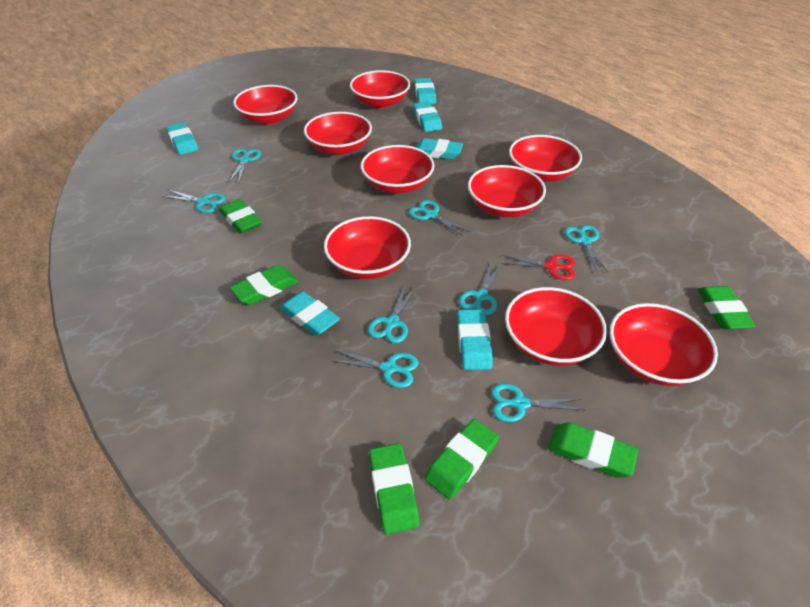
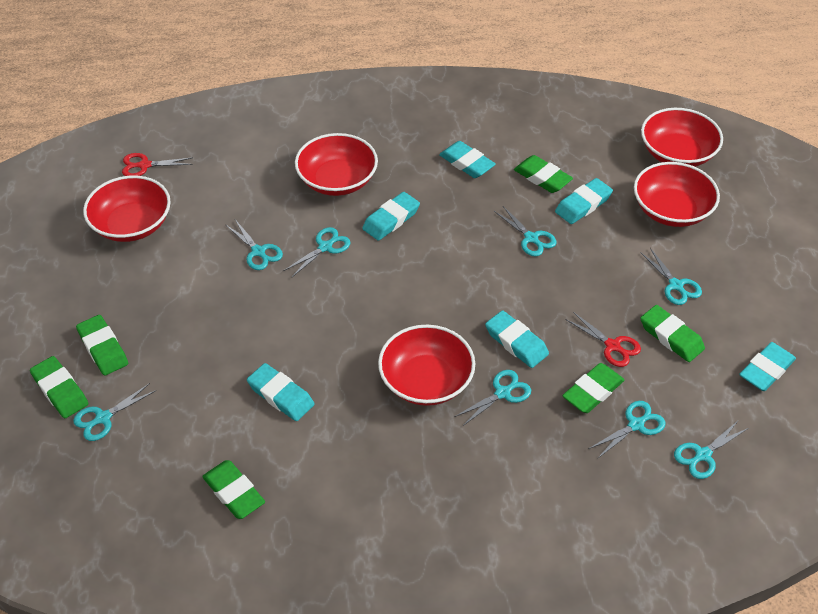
red bowl: [233,85,298,125] [304,112,372,155] [324,216,411,279] [350,70,410,108] [361,145,435,193] [468,165,546,217] [505,287,607,366] [509,135,582,182] [610,303,718,386] = 9 -> [83,175,171,242] [295,133,378,196] [378,324,475,406] [634,162,720,227] [641,108,723,167] = 5
red scissors: [501,255,575,280] = 1 -> [122,153,193,176] [565,312,641,367] = 2

